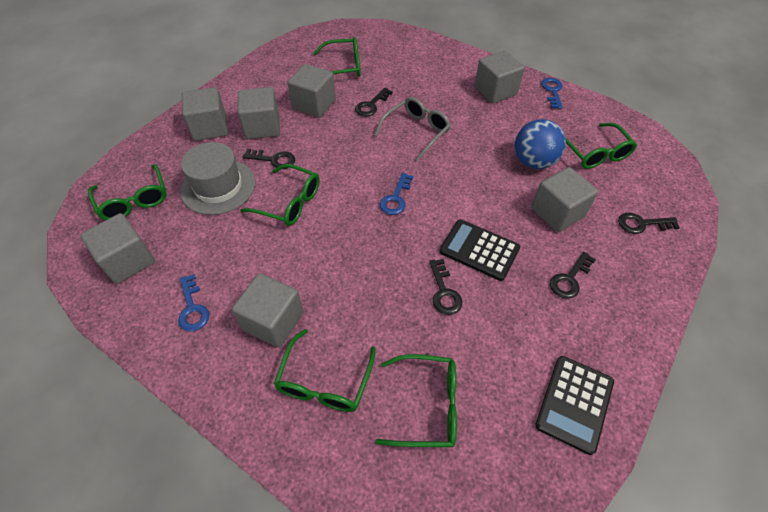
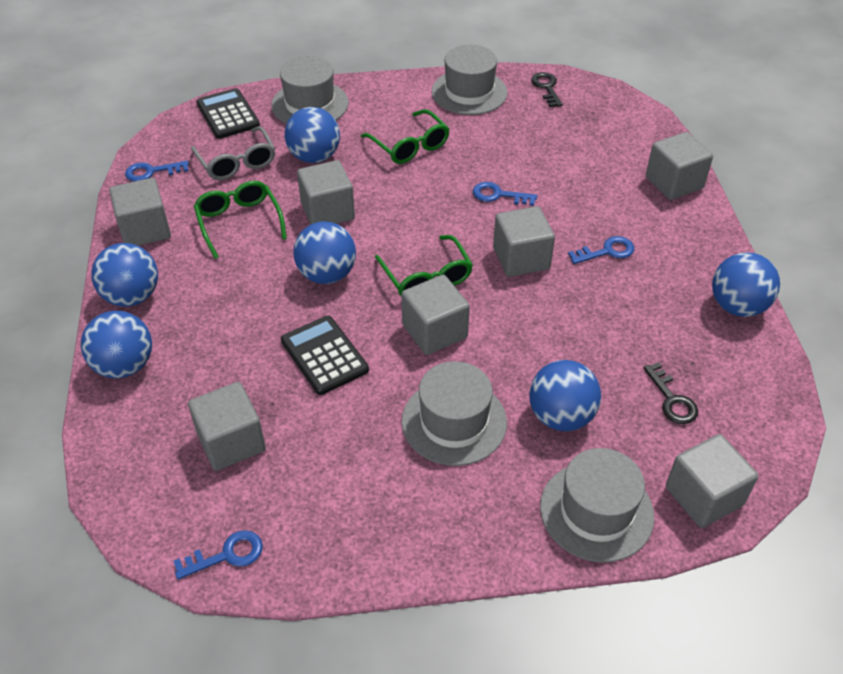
black key: [242,149,295,169] [355,88,393,117] [429,259,462,315] [550,252,596,299] [618,213,680,234] = 5 -> [531,72,563,107] [643,362,698,424] = 2
blue ball: [515,119,566,169] = 1 -> [81,311,152,378] [91,243,158,307] [284,107,340,163] [293,221,356,284] [529,360,601,431] [712,252,780,317] = 6
blue key: [178,274,209,331] [380,173,413,215] [541,78,563,109] = 3 -> [125,161,189,182] [174,530,263,580] [473,182,537,206] [568,236,634,264] = 4
green glasses: [88,164,166,220] [240,164,320,226] [274,329,376,412] [313,37,361,77] [375,354,457,447] [565,123,637,169] = 6 -> [194,181,287,259] [361,109,450,164] [375,235,473,296] = 3
grey hat: [180,142,255,215] = 1 -> [271,56,349,124] [402,361,507,466] [431,45,508,115] [540,448,654,563] = 4

